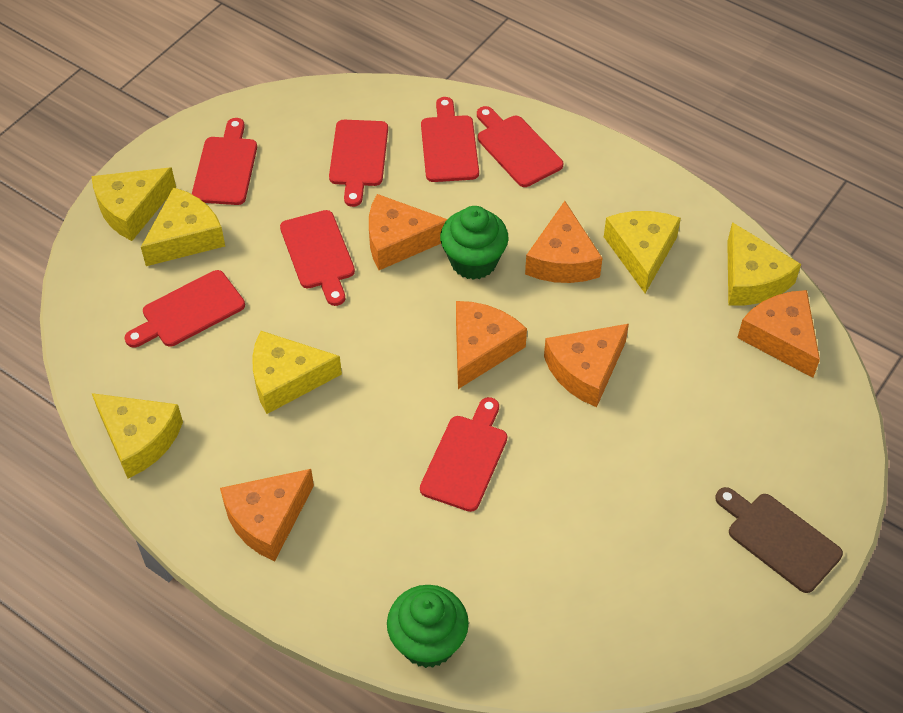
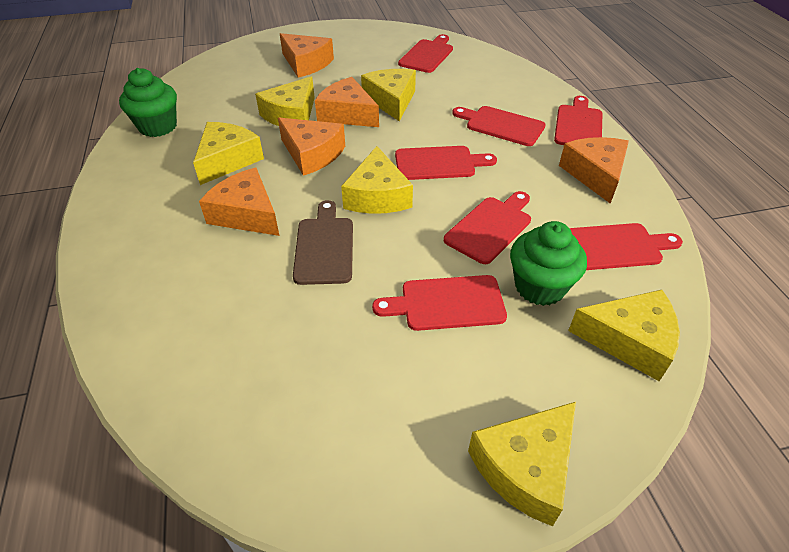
orange cheese: [220,469,314,561] [369,194,447,270] [456,301,527,389] [525,201,603,283] [544,324,629,407] [737,290,820,378] = 6 -> [199,168,280,236] [278,118,345,176] [280,33,334,77] [315,77,379,127] [559,137,629,204] = 5

